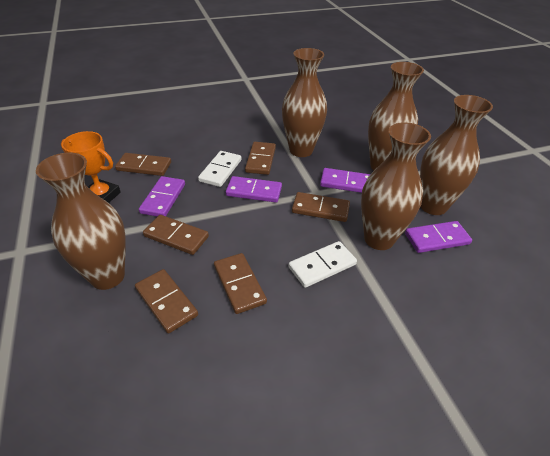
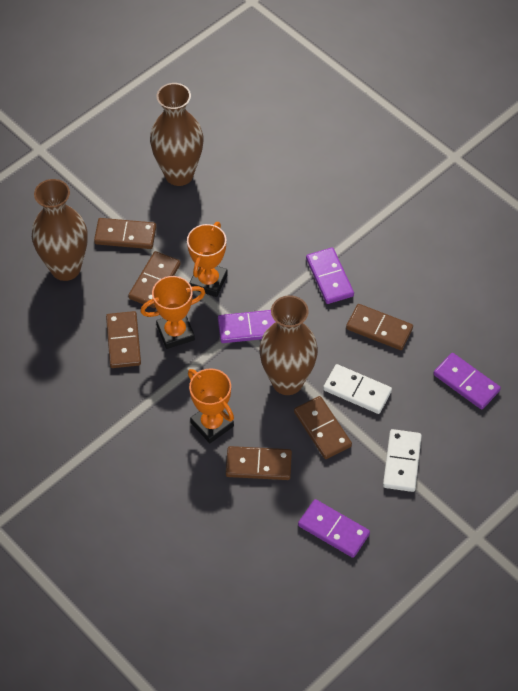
brown vase: [36,153,126,290] [282,48,327,157] [361,122,431,250] [368,62,424,170] [420,95,493,215] = 5 -> [32,179,88,281] [150,83,203,186] [259,295,318,395] = 3
orange trophy: [61,131,121,203] = 1 -> [140,276,205,349] [187,222,228,297] [188,368,234,443] = 3

